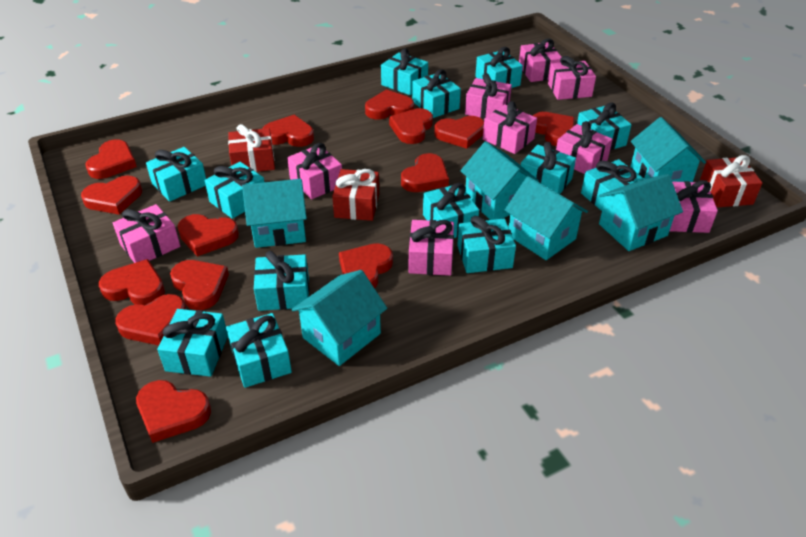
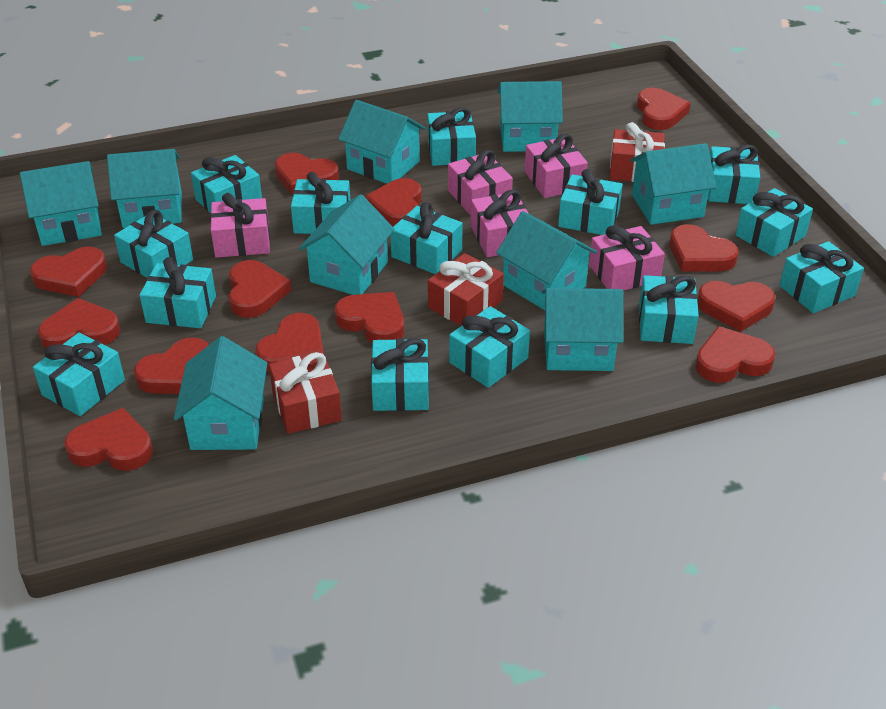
pink gift: [113,204,180,263] [287,143,342,199] [409,220,454,276] [465,73,512,119] [483,101,537,154] [519,39,561,82] [548,56,596,100] [556,121,613,174] [670,180,718,233] = 9 -> [210,193,270,258] [448,150,513,216] [471,190,529,257] [524,134,588,198] [589,225,665,291] = 5
red heart: [81,176,142,215] [85,139,137,179] [99,259,165,305] [115,294,187,346] [136,380,211,443] [170,260,229,310] [178,214,239,257] [262,115,314,147] [339,243,393,288] [365,89,414,120] [389,108,433,144] [401,153,449,192] [434,116,484,149] [533,112,575,146] = 14 -> [30,247,107,297] [38,298,120,349] [64,408,153,471] [134,337,209,394] [229,260,291,318] [256,313,324,372] [275,153,339,195] [335,292,404,343] [364,178,422,226] [637,88,691,130] [669,224,739,272] [695,326,775,383] [697,281,775,332] = 13
turquoise gift: [146,147,206,202] [157,309,228,377] [205,162,264,219] [226,313,292,388] [254,251,309,311] [381,48,428,95] [412,69,461,118] [423,183,479,238] [457,216,516,273] [475,47,523,88] [521,142,576,194] [577,102,632,150] [581,159,644,211] = 13 -> [33,332,125,416] [114,210,193,278] [139,257,216,328] [191,155,262,213] [291,172,350,234] [371,338,429,411] [390,202,463,274] [427,107,476,166] [449,306,530,388] [558,169,623,235] [639,275,699,344] [708,144,760,204] [736,188,813,257] [779,241,864,313] = 14
turquoise house: [242,179,307,248] [291,270,387,366] [460,141,539,220] [505,176,588,260] [599,174,683,251] [630,117,706,182] = 6 -> [20,161,102,246] [107,149,182,228] [174,336,267,450] [299,194,394,295] [338,100,425,184] [496,211,597,311] [498,81,563,152] [542,288,623,371] [630,143,716,225] = 9

